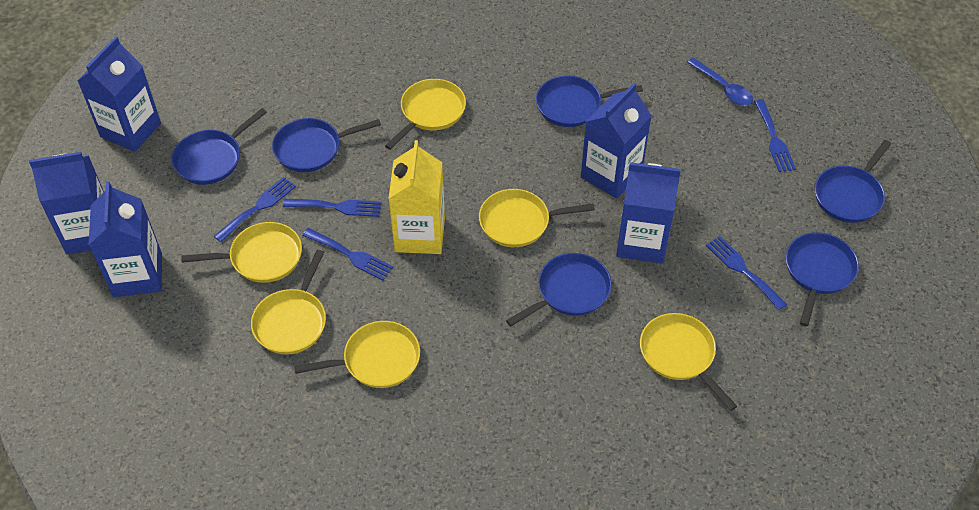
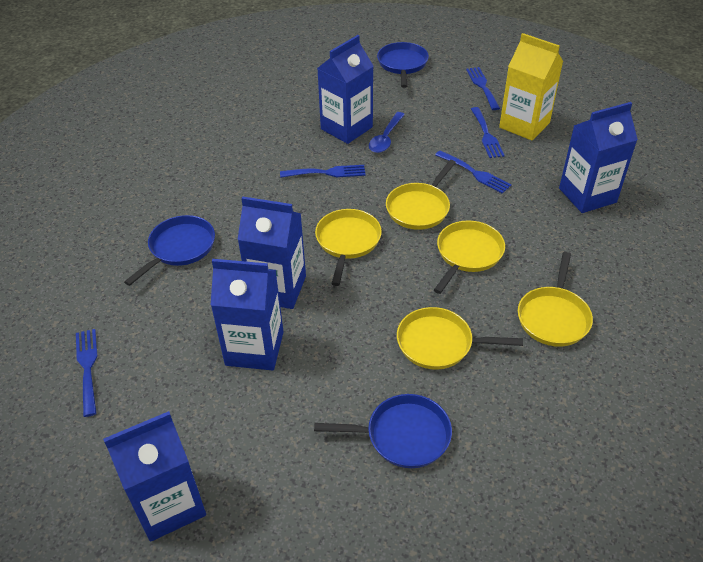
blue pan: [172,108,267,185] [272,118,381,172] [506,253,612,327] [536,75,643,127] [786,232,859,327] [815,140,891,223] = 6 -> [124,215,215,286] [314,394,452,468] [377,42,429,88] = 3
yellow pan: [181,222,302,283] [251,250,326,354] [294,321,420,388] [385,79,466,150] [479,189,595,247] [640,313,737,411] = 6 -> [315,209,382,286] [386,160,456,230] [397,307,523,370] [434,221,505,294] [518,252,593,347] = 5

